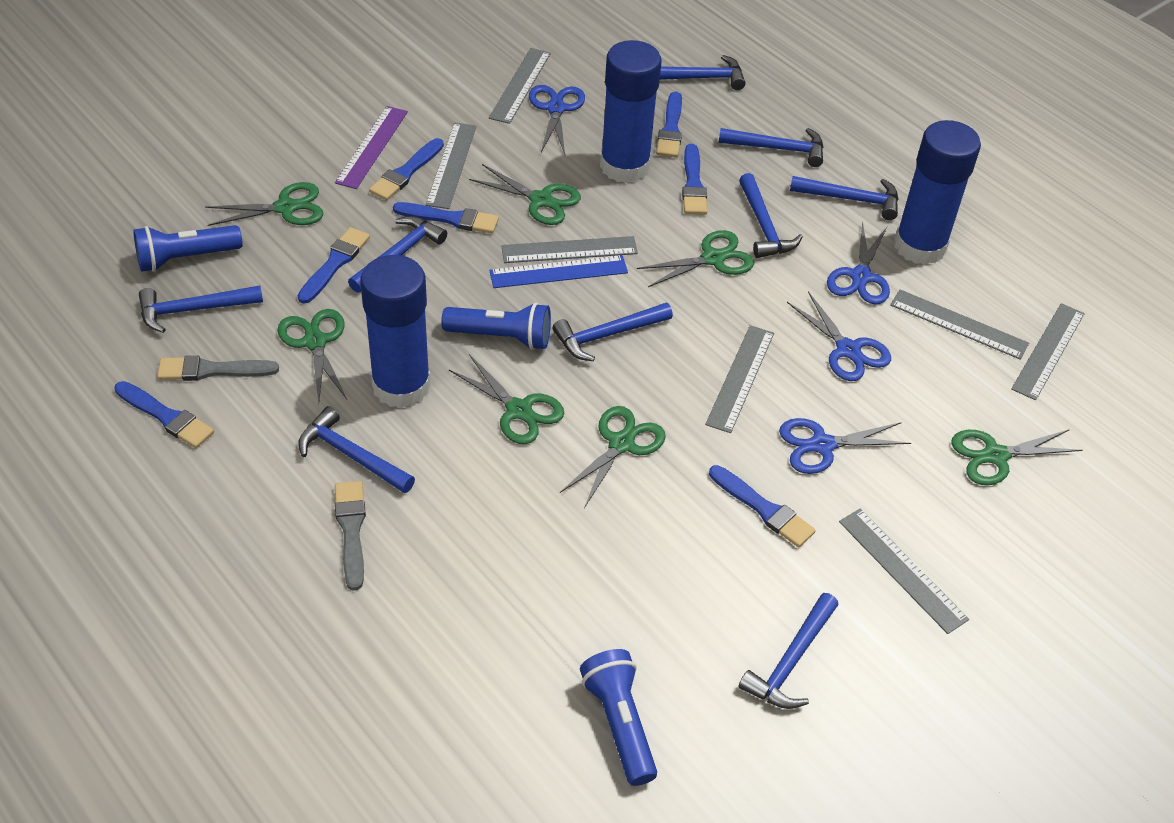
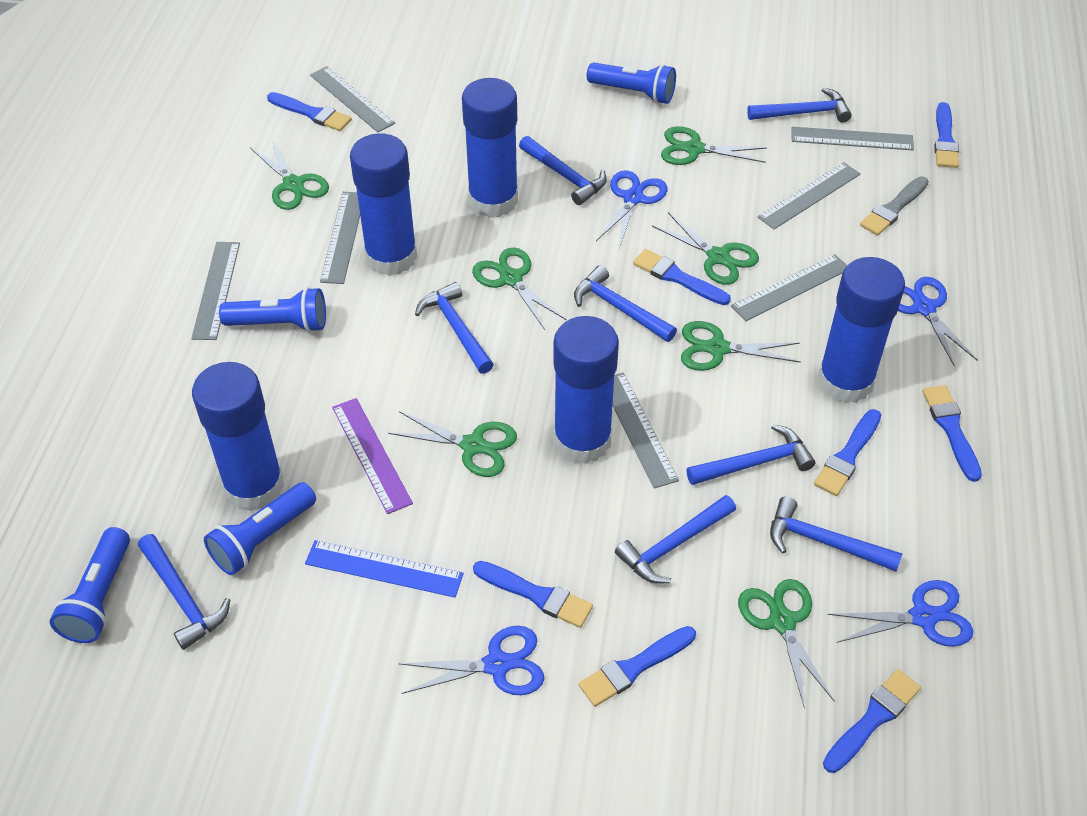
blue brush: [114,381,214,448] [298,227,370,304] [369,138,444,200] [393,202,499,234] [656,92,682,157] [682,144,707,215] [709,465,816,547] = 7 -> [267,92,352,131] [473,561,593,628] [579,626,696,707] [633,249,731,305] [814,409,881,496] [823,669,921,773] [923,385,982,482] [934,102,959,168] = 8
blue flashlight: [133,225,243,272] [441,303,551,350] [580,649,657,786] = 3 -> [50,527,130,643] [204,482,316,575] [219,287,326,332] [587,63,676,104] = 4
blue glue stick: [360,255,431,408] [600,40,662,183] [894,120,981,265] = 3 -> [192,362,284,511] [350,134,417,276] [462,78,518,218] [553,316,619,464] [817,257,905,403] = 5
blue hammer: [139,286,263,333] [298,406,415,493] [348,216,447,293] [553,303,673,361] [660,55,746,90] [718,128,824,167] [738,593,838,709] [739,173,803,258] [790,176,898,220] = 9 -> [138,534,230,650] [415,282,494,374] [519,136,607,205] [574,265,677,342] [615,495,736,584] [687,424,815,485] [747,88,852,123] [770,496,903,571] = 8
grey brush: [157,356,279,381] [335,481,366,591] = 2 -> [860,176,929,235] = 1

